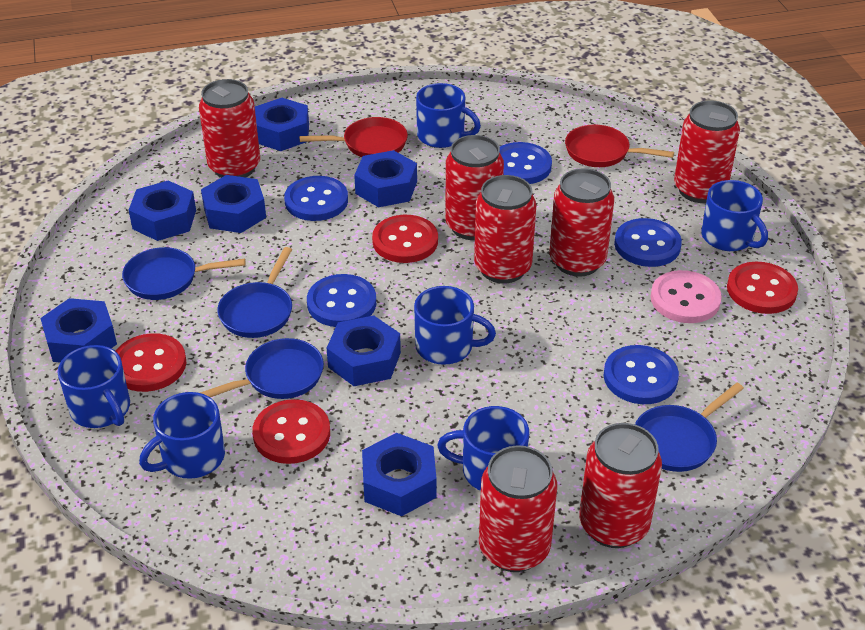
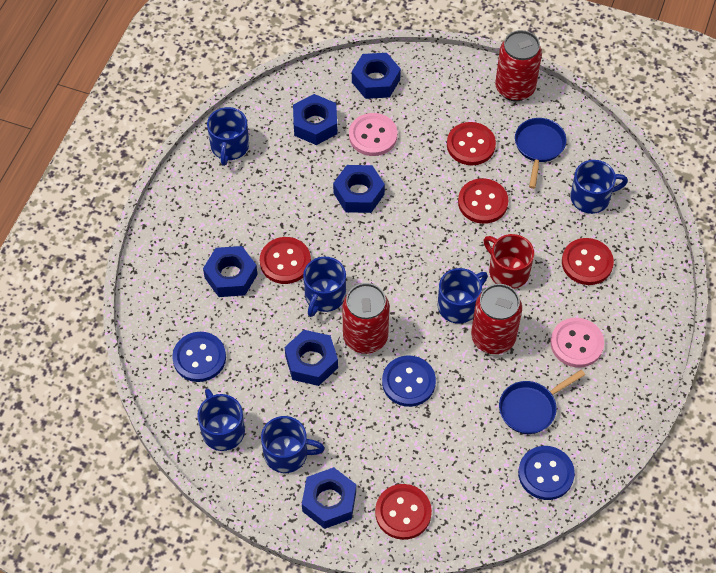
blue button: [284,176,348,221] [307,274,376,327] [500,142,552,184] [604,345,679,404] [614,218,682,267] = 5 -> [172,332,226,382] [382,356,436,407] [518,446,575,500] = 3
blue nut: [40,298,117,362] [129,181,196,241] [201,175,266,233] [255,98,309,151] [327,315,401,386] [354,150,417,207] [362,433,436,516] = 7 -> [203,246,258,297] [285,330,338,386] [293,94,337,145] [302,467,356,529] [333,165,385,213] [352,53,401,99] = 6
blue pan: [122,247,246,300] [200,338,324,399] [217,247,292,338] [635,383,744,472] = 4 -> [499,370,585,434] [515,118,567,189] = 2
pink button: [651,270,722,323] = 1 -> [349,113,397,156] [550,318,604,367] = 2
red button: [116,333,186,392] [252,399,330,464] [372,215,438,263] [727,262,798,314] = 4 -> [260,237,311,284] [375,484,432,540] [447,122,496,165] [458,178,508,224] [562,238,614,285] = 5
red can: [199,79,260,178] [445,135,504,240] [474,175,536,283] [479,445,557,572] [549,168,614,277] [580,423,662,548] [674,100,740,203] = 7 -> [342,283,389,354] [471,284,522,354] [495,30,542,101] = 3
red mug: none = 0 -> [483,234,534,289] = 1
red pan: [299,117,408,157] [565,125,674,167] = 2 -> none = 0

